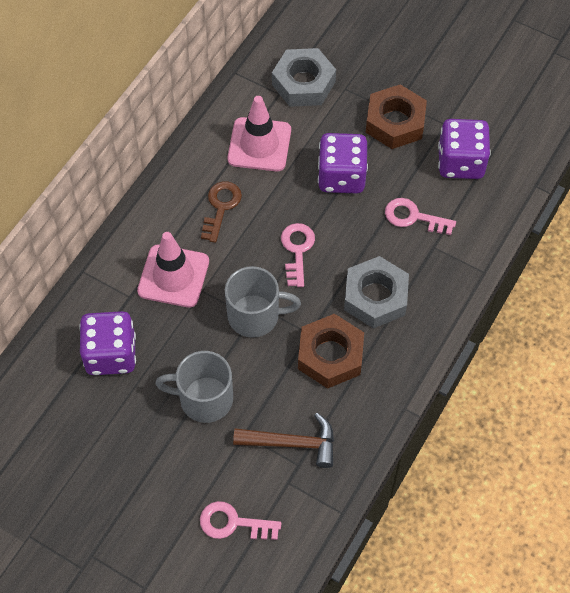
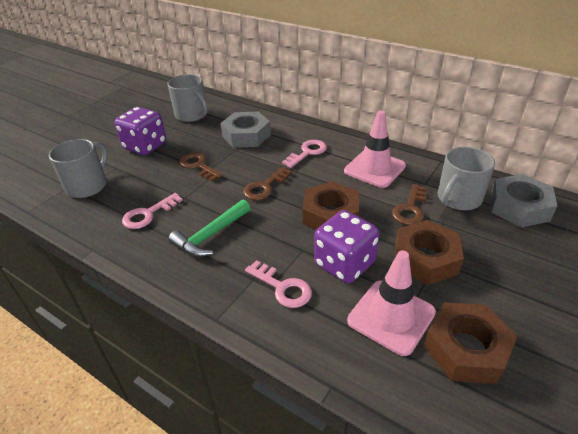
brown hammer: [233,413,334,468] = 1 -> none = 0
brown key: [201,181,242,243] = 1 -> [179,153,223,181] [243,167,292,200] [392,184,427,225] = 3
brown nut: [298,314,364,389] [366,84,427,149] = 2 -> [303,181,359,230] [395,220,464,285] [424,302,518,384] = 3
green hammer: none = 0 -> [168,199,251,257] = 1
grey mug: [155,351,233,423] [225,266,301,338] = 2 -> [49,139,108,198] [168,74,208,122] [438,147,495,211] = 3
purple dice: [79,311,136,375] [318,133,368,193] [438,119,491,179] = 3 -> [114,107,166,155] [314,210,379,283] = 2

